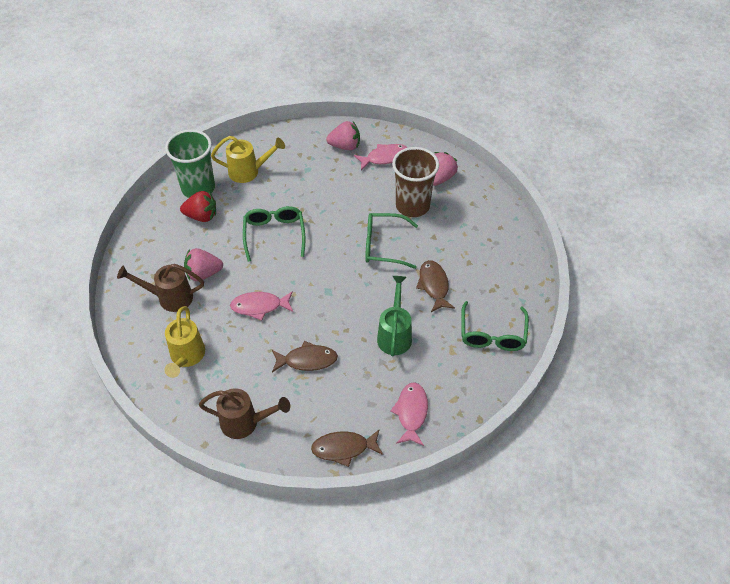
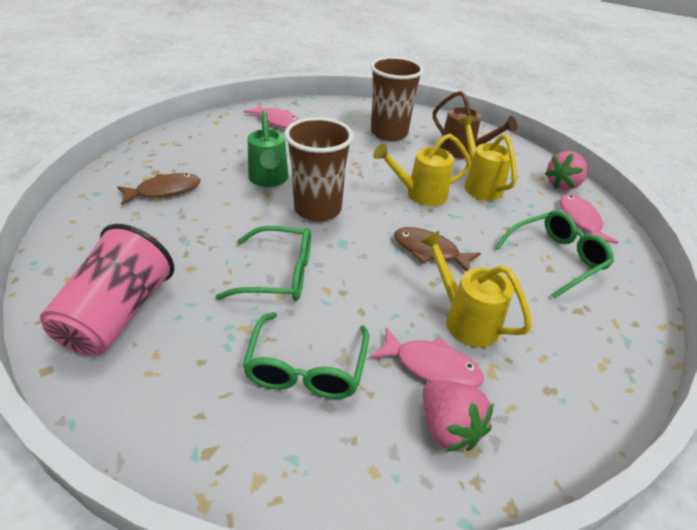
brown cup: [392,147,439,217] = 1 -> [285,117,354,221] [371,57,424,141] = 2
brown fish: [272,341,338,372] [311,430,383,467] [416,260,455,312] = 3 -> [117,173,200,205] [394,227,481,271] = 2
brown watering can: [117,264,204,312] [199,388,290,439] = 2 -> [433,91,517,159] = 1
green cup: [165,130,215,198] = 1 -> none = 0
pink cup: none = 0 -> [40,224,174,356] = 1
pink strawberry: [184,248,223,281] [326,121,360,150] [433,152,458,186] = 3 -> [423,380,494,452] [544,151,588,190] = 2
red strawberry: [180,191,216,222] = 1 -> none = 0
yellow watering can: [164,306,205,378] [211,136,285,183] = 2 -> [373,134,471,206] [419,231,532,347] [458,115,517,200] = 3

